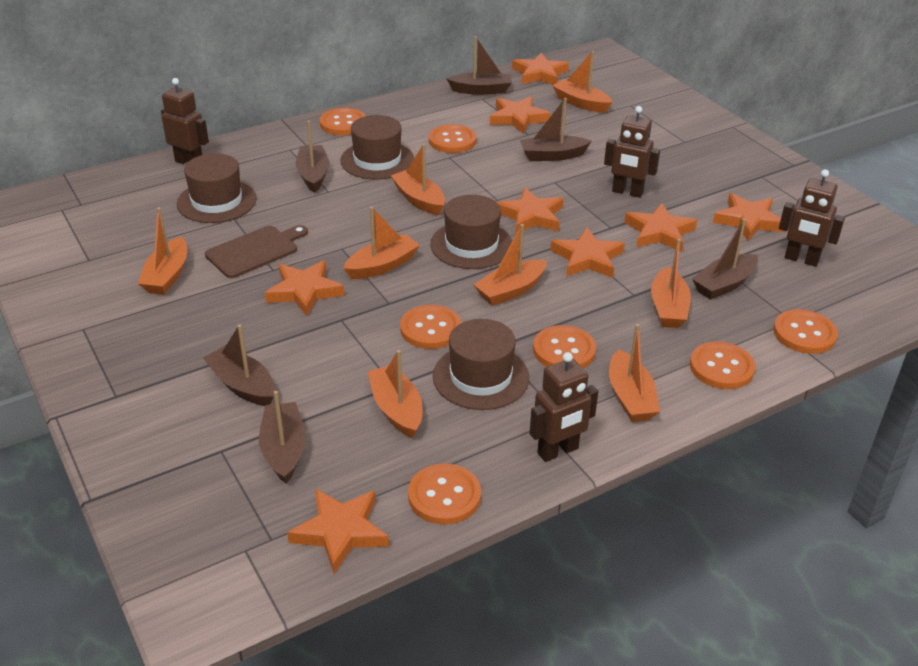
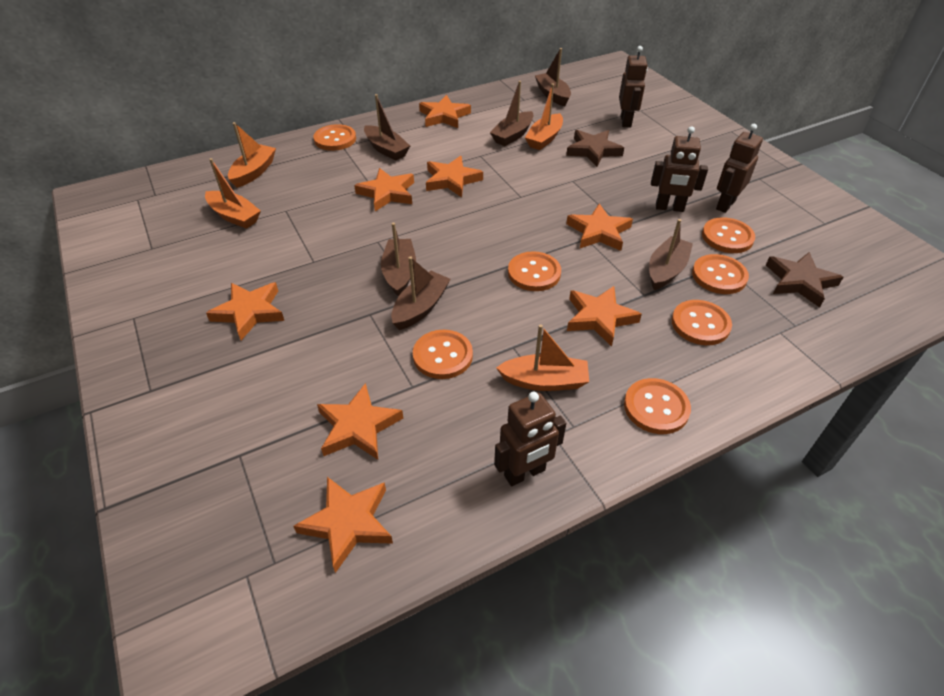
brown cutting board: [205,225,308,278] = 1 -> none = 0
brown hat: [177,153,257,223] [340,115,414,180] [430,195,512,269] [433,319,529,410] = 4 -> none = 0
brown star: none = 0 -> [566,130,624,167] [766,252,843,307] = 2
orange boat: [138,207,187,295] [343,207,420,279] [367,350,422,438] [391,144,445,215] [474,224,547,306] [552,51,613,113] [609,324,660,422] [651,238,691,328] = 8 -> [205,158,261,229] [228,122,276,188] [496,324,589,391] [525,84,563,150] = 4

